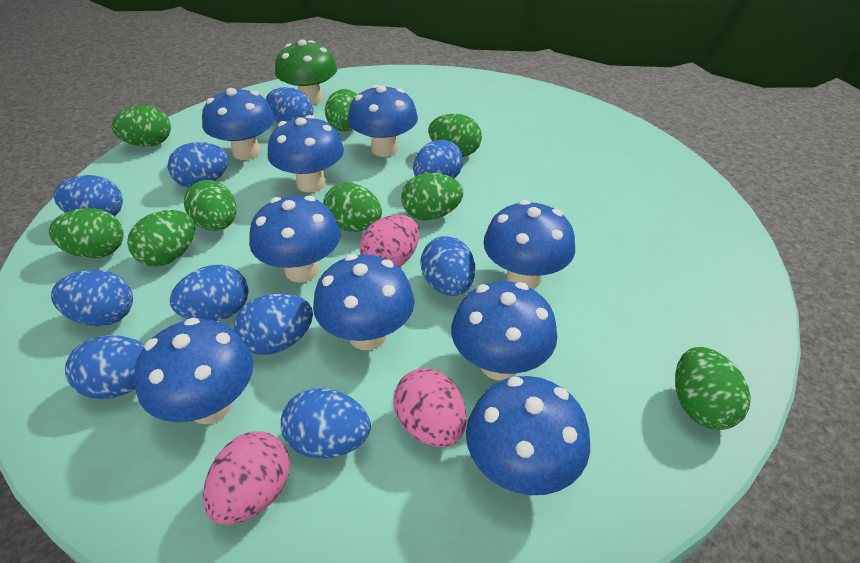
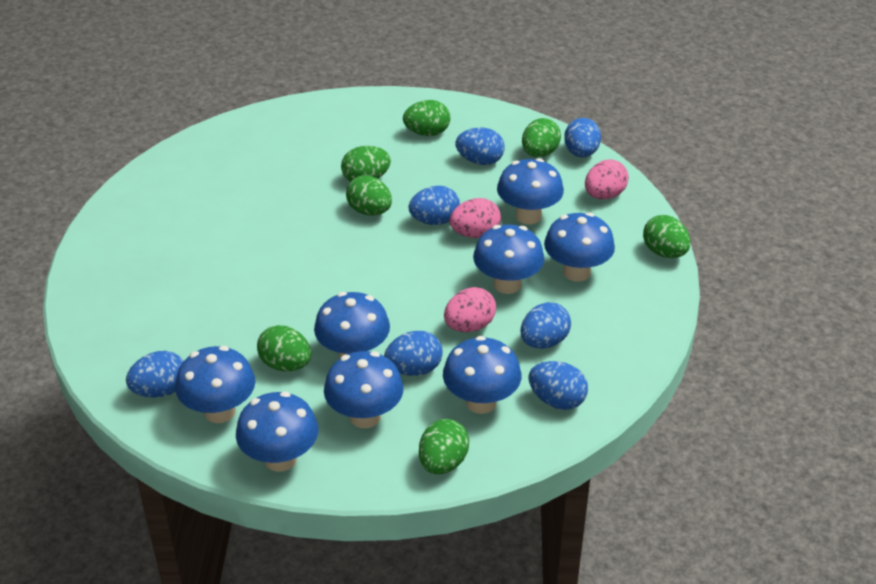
blue egg: [51,270,133,327] [54,175,123,216] [65,335,145,399] [167,142,229,188] [170,265,249,321] [234,293,313,355] [266,87,313,123] [281,388,371,459] [413,139,463,178] [421,236,475,296] = 10 -> [126,351,183,398] [384,331,443,376] [409,186,460,225] [455,128,505,165] [521,302,571,349] [528,361,588,410] [564,118,601,158] = 7
blue mushroom: [134,318,254,424] [202,88,275,160] [249,196,341,283] [267,115,344,192] [313,254,414,350] [348,85,418,157] [451,281,557,381] [466,376,590,495] [483,200,575,289] = 9 -> [175,346,255,423] [236,392,318,472] [314,292,390,359] [324,351,404,428] [443,336,521,414] [473,225,545,294] [497,158,564,224] [544,212,615,282] = 8
green egg: [49,208,124,258] [112,105,171,147] [127,210,195,267] [184,180,236,231] [323,183,382,232] [325,89,358,131] [401,173,463,220] [428,114,482,157] [675,347,751,430] = 9 -> [257,325,312,371] [341,146,391,182] [346,175,392,216] [403,100,450,136] [419,419,469,475] [522,118,561,157] [643,215,690,258] = 7
green mushroom: [275,40,337,105] = 1 -> none = 0

